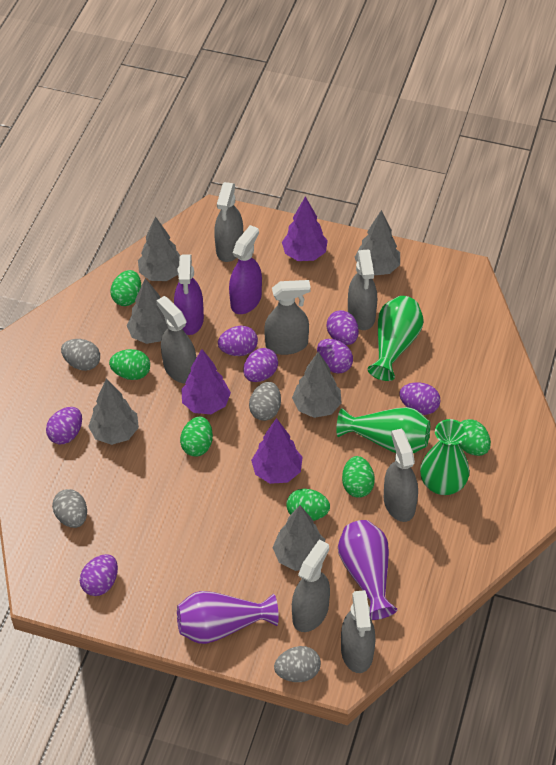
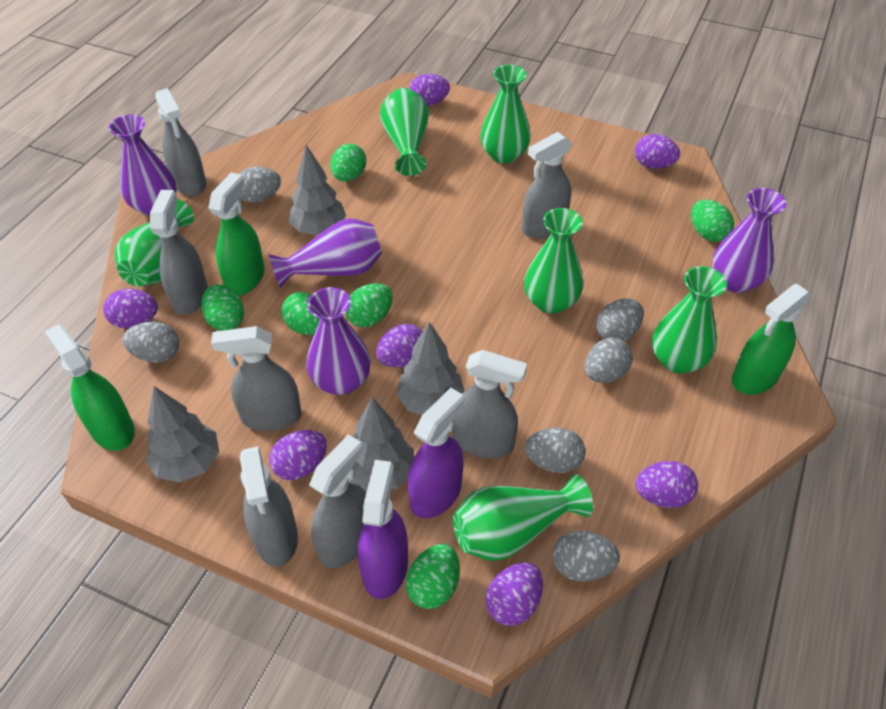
green spray bottle: none = 0 -> [45,324,135,451] [208,172,265,296] [732,284,812,395] = 3
green vase: [336,407,430,453] [367,296,424,381] [420,419,470,495] = 3 -> [115,199,194,286] [380,88,429,176] [453,474,593,561] [480,65,531,164] [524,208,583,314] [652,266,727,373] = 6
grey egg: [52,489,87,528] [61,339,100,371] [249,382,281,421] [274,646,321,682] = 4 -> [122,321,179,363] [239,167,281,203] [525,428,585,473] [553,531,620,582] [585,338,633,383] [596,298,644,341] = 6
grey tree: [88,379,139,445] [127,278,168,344] [138,216,180,281] [273,505,325,571] [292,352,342,418] [355,210,400,276] = 6 -> [146,386,219,483] [288,145,346,235] [349,397,414,491] [396,322,464,415] = 4
purple tree: [182,349,231,414] [251,418,303,484] [282,196,328,261] = 3 -> none = 0
purple vase: [177,591,279,644] [338,520,398,620] = 2 -> [109,114,176,216] [269,218,382,288] [306,287,370,395] [712,188,787,293] = 4

